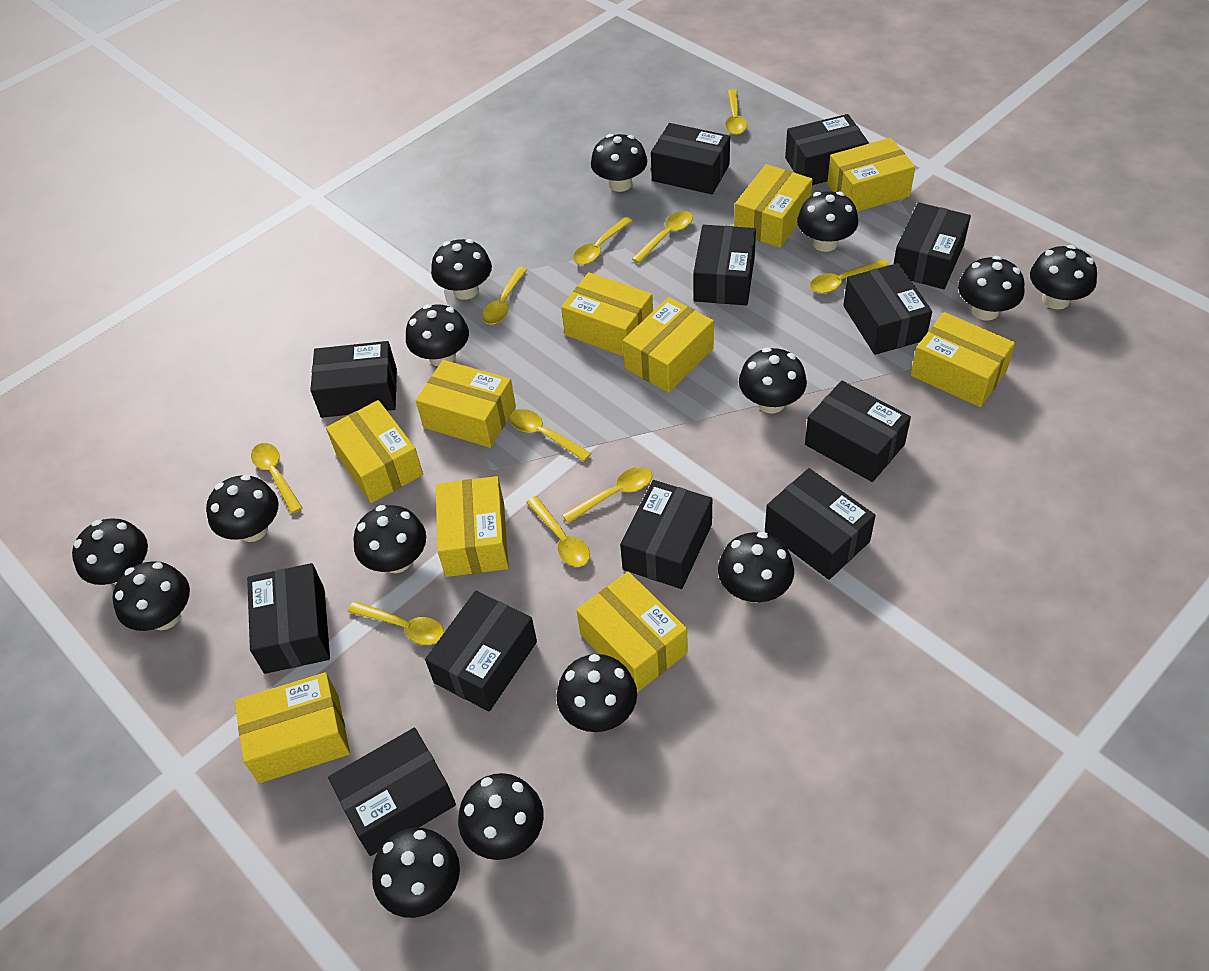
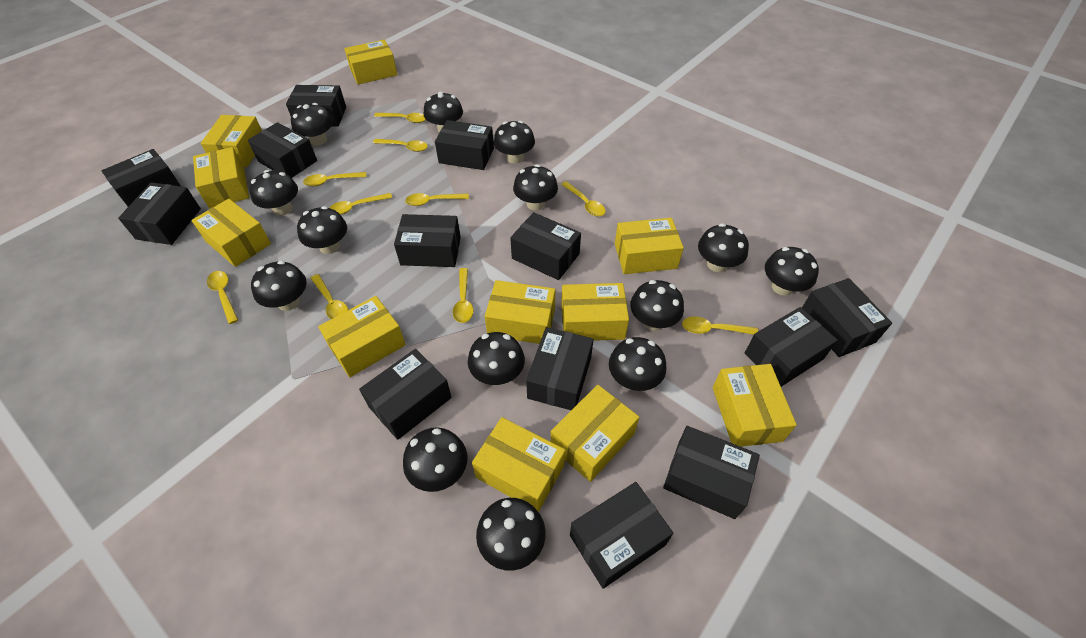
black box: [247,563,330,674] [310,341,397,418] [328,728,456,856] [425,591,537,711] [620,480,712,589] [651,123,730,194] [693,225,756,305] [765,468,876,580] [785,114,869,185] [805,381,911,482] [843,263,932,355] [894,202,971,289] = 12 -> [101,149,181,207] [118,182,201,245] [248,122,317,178] [286,85,346,127] [359,349,452,440] [394,214,461,267] [435,120,494,170] [510,212,581,280] [526,327,593,410] [570,482,673,589] [663,426,760,519] [745,307,838,387] [802,278,892,357] = 13
black mushroom: [72,518,148,585] [112,561,190,631] [206,475,279,542] [353,505,426,573] [372,827,460,918] [406,304,469,366] [431,239,492,300] [458,773,544,860] [557,654,637,732] [591,134,647,192] [718,532,794,603] [739,347,807,414] [797,191,858,252] [958,256,1024,321] [1030,245,1097,310] = 15 -> [249,170,298,216] [251,261,307,311] [291,103,333,146] [297,206,347,254] [403,427,467,492] [424,92,463,133] [468,332,525,385] [476,498,546,571] [494,121,535,164] [513,164,558,211] [609,337,666,391] [630,280,684,331] [698,223,749,272] [765,247,819,296] = 14
yellow box: [235,672,350,783] [326,400,423,503] [416,360,516,448] [436,476,509,577] [561,272,653,357] [576,572,688,692] [623,297,714,393] [734,164,813,248] [827,138,915,212] [911,312,1015,407] = 10 -> [191,199,271,267] [193,147,249,208] [201,115,262,167] [318,296,406,377] [344,40,398,85] [472,417,565,512] [485,280,555,344] [551,385,639,482] [561,283,629,341] [615,218,684,274] [713,364,797,447] = 11

